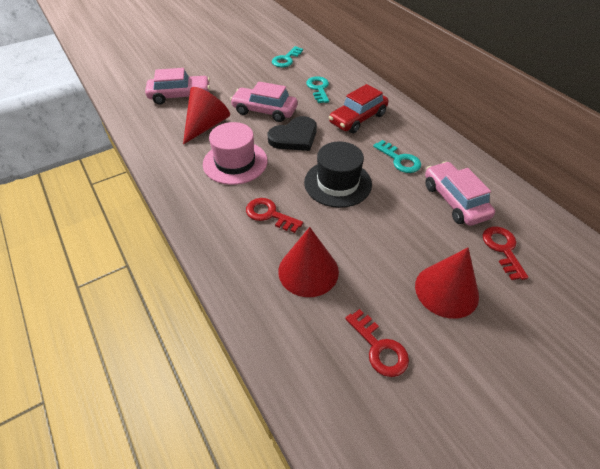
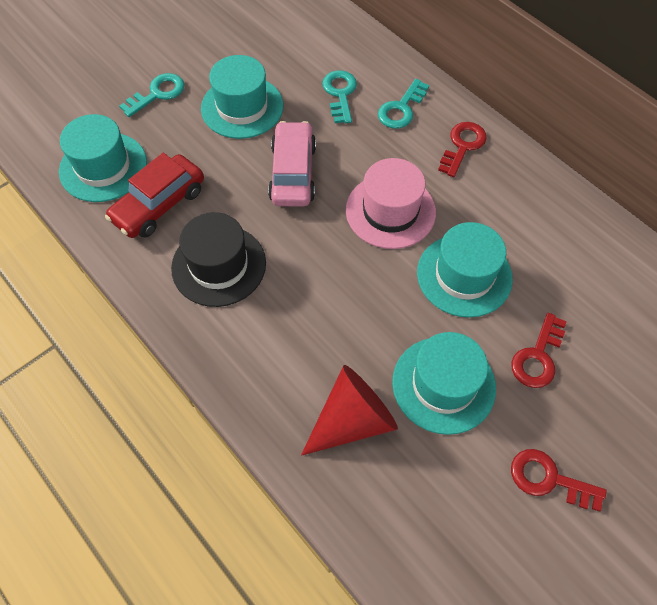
black heart: [268,116,317,151] = 1 -> none = 0
pink car: [145,68,210,105] [230,82,297,122] [425,161,495,226] = 3 -> [268,121,316,206] = 1
red cone: [183,87,230,144] [278,227,339,297] [415,248,479,319] = 3 -> [301,365,398,456] = 1
turquoise hat: none = 0 -> [59,114,147,202] [201,55,283,139] [392,332,496,435] [417,222,513,318] = 4

